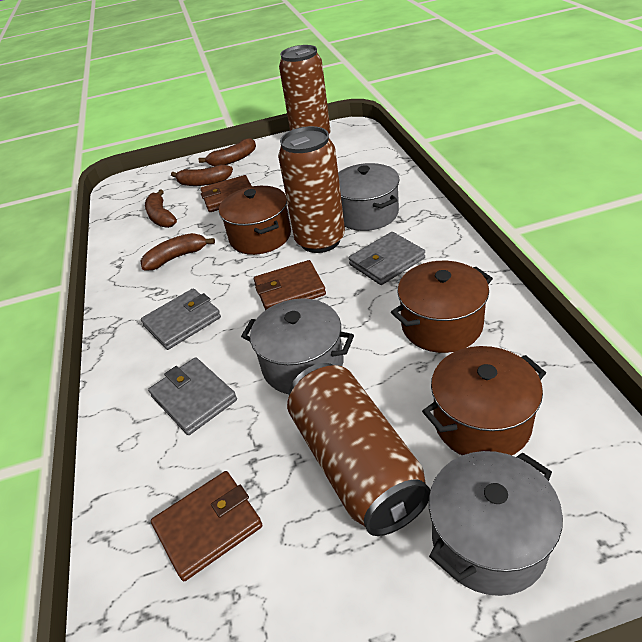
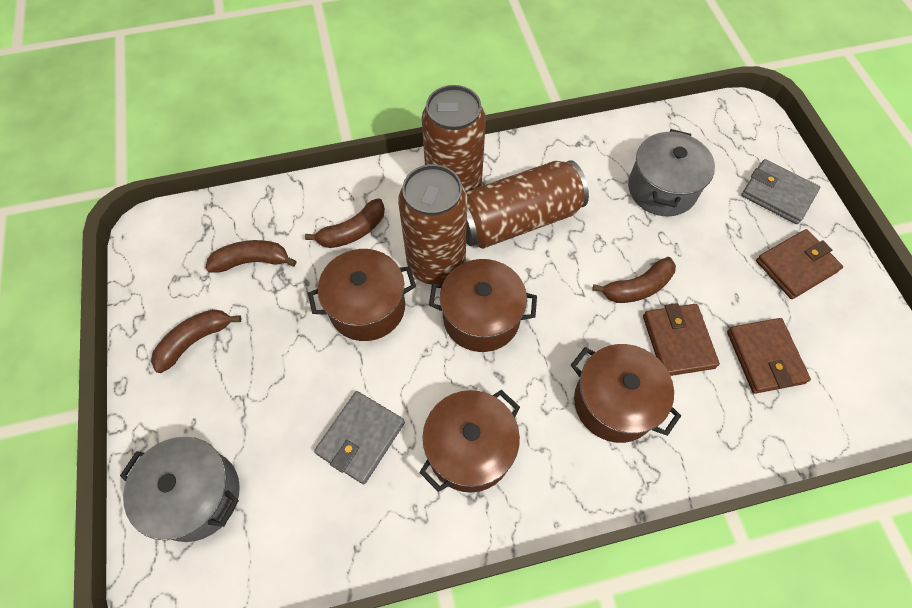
brown pot: [219,186,291,255] [391,261,493,353] [422,346,546,455] = 3 -> [308,249,416,341] [419,390,520,493] [429,259,537,352] [571,344,681,443] = 4
grey pot: [241,299,354,394] [338,163,399,231] [429,451,563,596] = 3 -> [120,437,240,542] [628,129,715,216] = 2
grey wallet: [141,288,221,350] [148,357,237,435] [349,232,425,285] = 3 -> [314,391,405,484] [741,159,820,224] = 2

